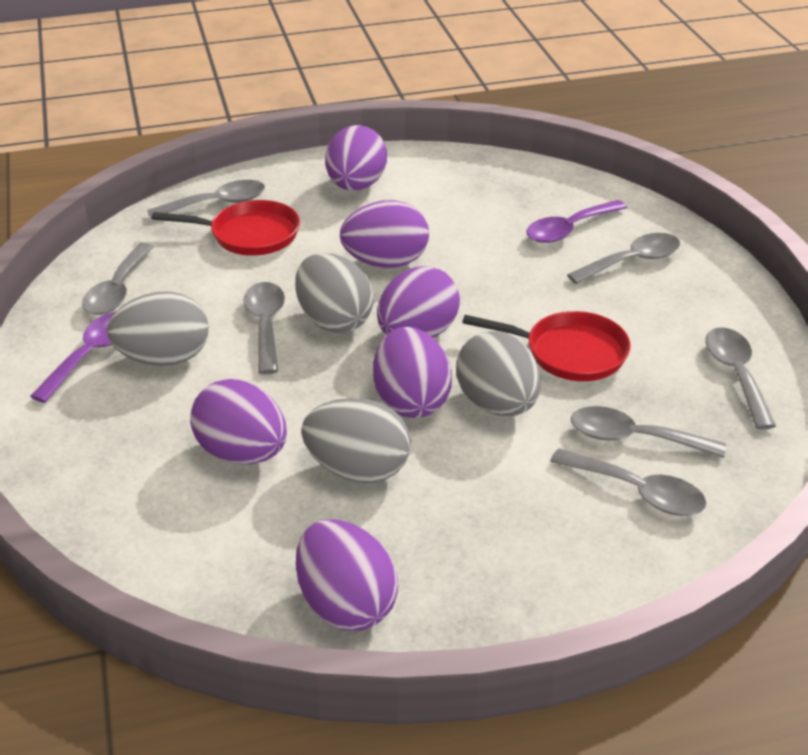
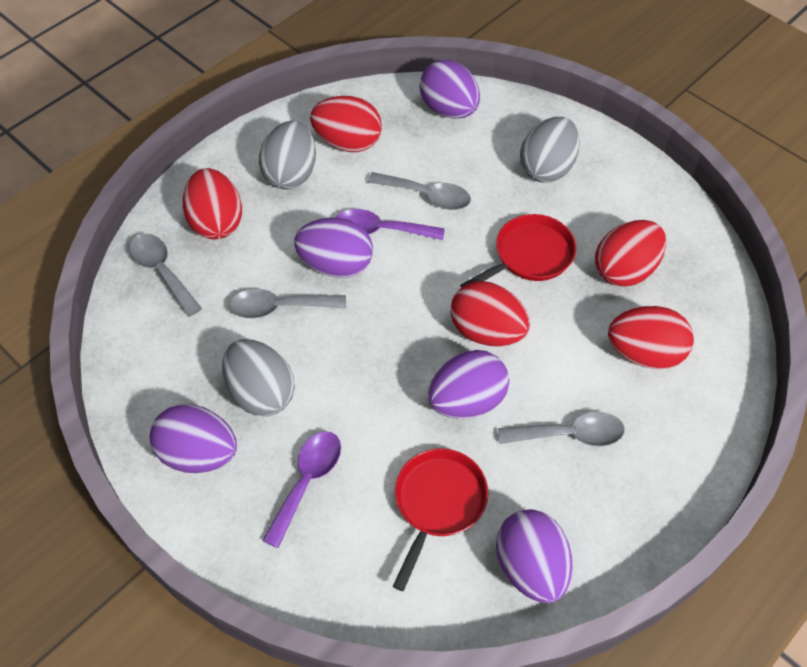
grey egg: [107,291,209,366] [295,253,374,333] [301,398,411,483] [456,331,541,416] = 4 -> [222,339,295,417] [259,121,316,190] [520,117,580,183] = 3
grey spoon: [82,243,154,315] [147,180,265,219] [243,282,285,374] [550,448,707,516] [567,233,680,284] [571,406,726,458] [705,327,776,429] = 7 -> [129,234,202,317] [229,289,346,319] [367,172,471,210] [498,412,625,447] = 4
purple egg: [190,379,287,464] [296,520,398,631] [325,125,387,191] [340,200,429,268] [373,327,452,418] [377,266,460,338] = 6 -> [150,404,237,473] [294,218,373,278] [420,60,480,119] [428,350,509,419] [496,509,573,603] = 5
red egg: none = 0 -> [183,168,242,239] [310,96,382,152] [451,281,530,347] [595,220,666,287] [608,306,694,369] = 5

